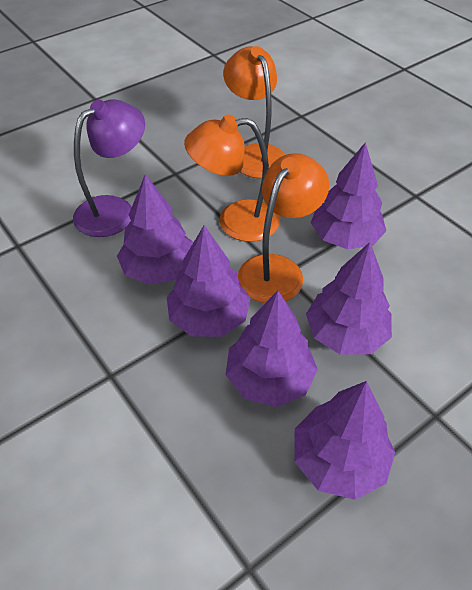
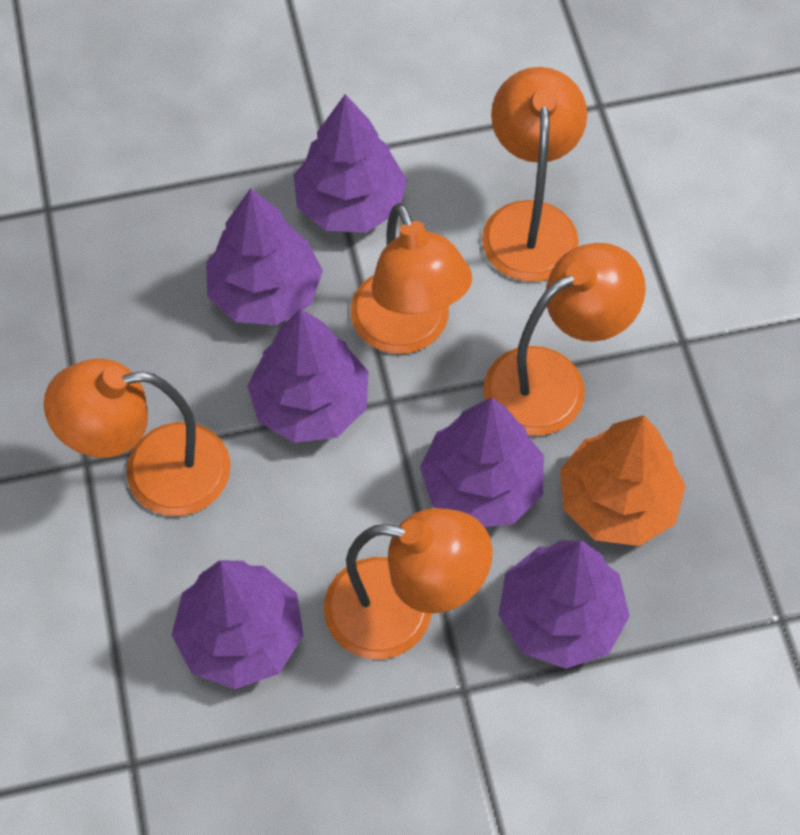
orange lamp: [184,115,280,242] [223,46,286,179] [238,153,329,303] = 3 -> [44,359,231,516] [324,508,493,659] [350,203,472,354] [482,67,587,282] [483,243,646,436] = 5
orange tree: none = 0 -> [560,415,686,546] = 1
purple lamp: [73,99,145,237] = 1 -> none = 0

